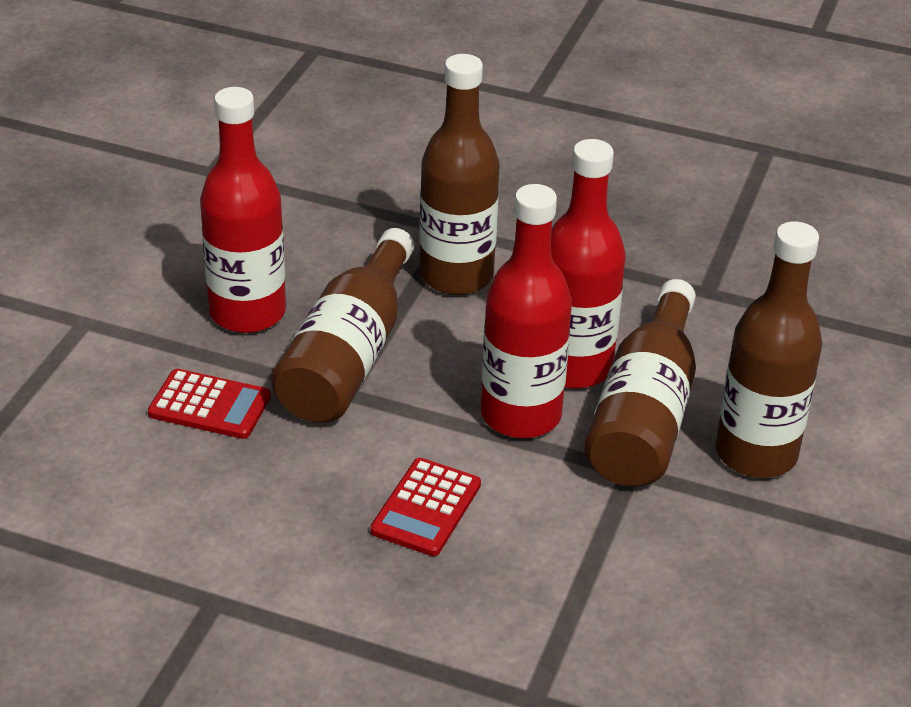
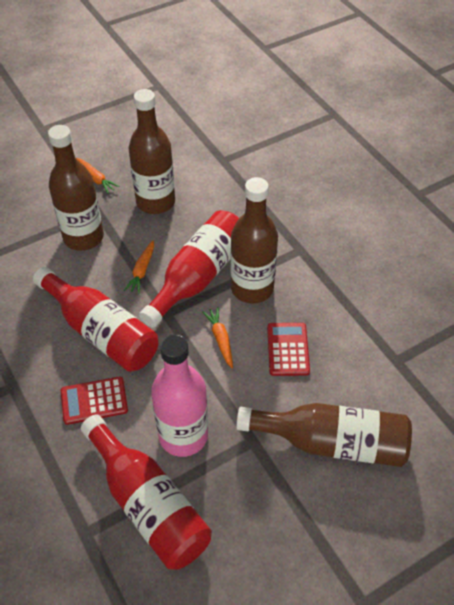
orange carrot: none = 0 -> [76,158,119,194] [124,240,154,294] [202,307,233,368] = 3
pink bottle: none = 0 -> [151,334,208,457] = 1

